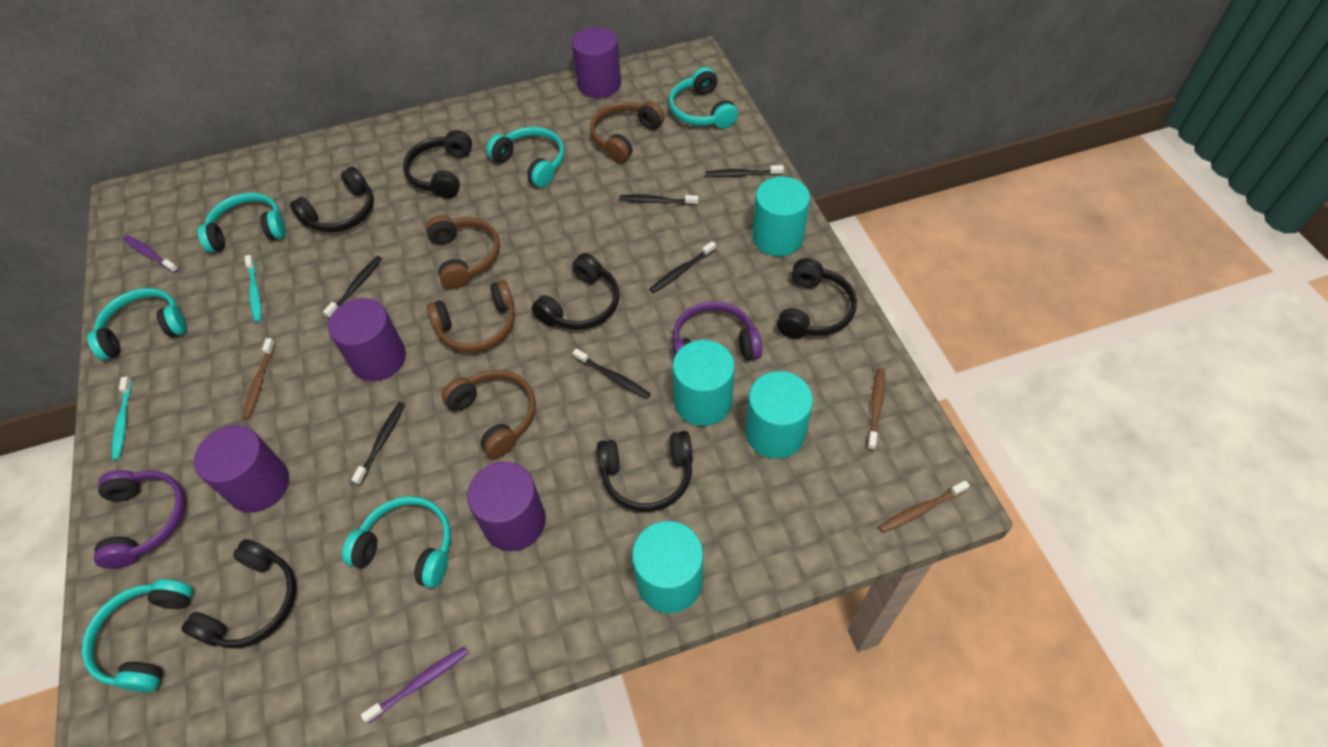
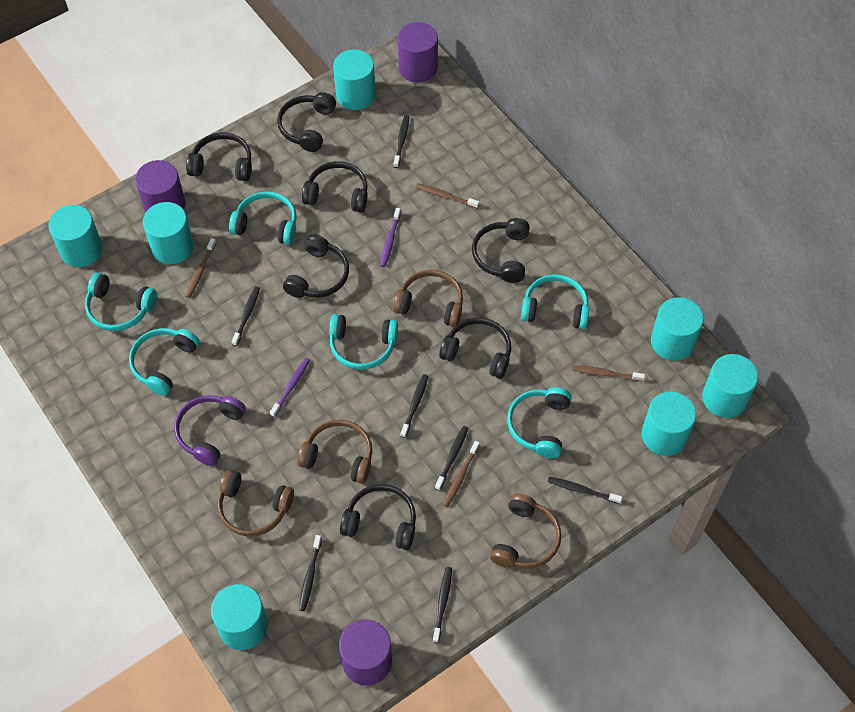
black headphones: [181,539,296,648] [290,166,374,232] [403,130,472,198] [532,253,619,330] [597,431,693,512] [777,258,857,338] = 6 -> [186,132,252,181] [277,92,336,152] [283,234,349,298] [302,161,368,212] [340,484,416,550] [439,318,511,379] [472,218,530,283] = 7
black toothbrush: [323,256,382,319] [351,402,405,485] [573,348,651,399] [619,195,699,205] [649,241,716,293] [705,165,784,177] = 6 -> [232,286,260,346] [299,535,322,611] [393,115,409,168] [400,374,428,438] [432,567,452,643] [435,426,468,491] [548,477,622,504] = 7
brown toothbrush: [242,338,275,419] [867,368,885,450] [879,480,970,533] = 3 -> [185,238,216,298] [416,183,479,208] [443,441,480,507] [572,365,645,381] = 4
purple cylinder: [194,425,289,513] [328,298,406,381] [467,462,546,551] [572,27,621,98] = 4 -> [135,160,185,213] [339,619,392,686] [398,22,438,82] = 3
purple headphones: [94,470,185,569] [673,301,762,360] = 2 -> [174,395,246,466] = 1
turquoise cylinder: [632,521,703,613] [673,340,735,426] [745,371,813,459] [752,177,810,256] = 4 -> [48,205,103,267] [143,202,194,264] [211,584,268,650] [333,49,375,110] [642,392,696,456] [651,297,704,361] [702,354,758,418] = 7
turquoise toothbrush: [112,376,132,460] [245,255,261,322] = 2 -> none = 0

